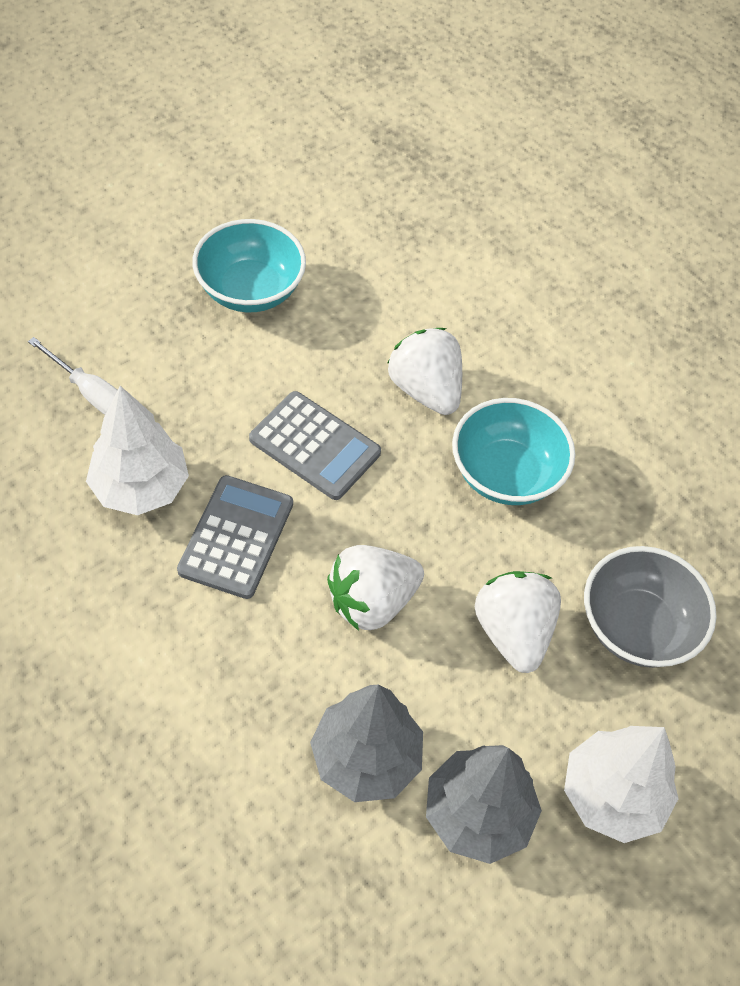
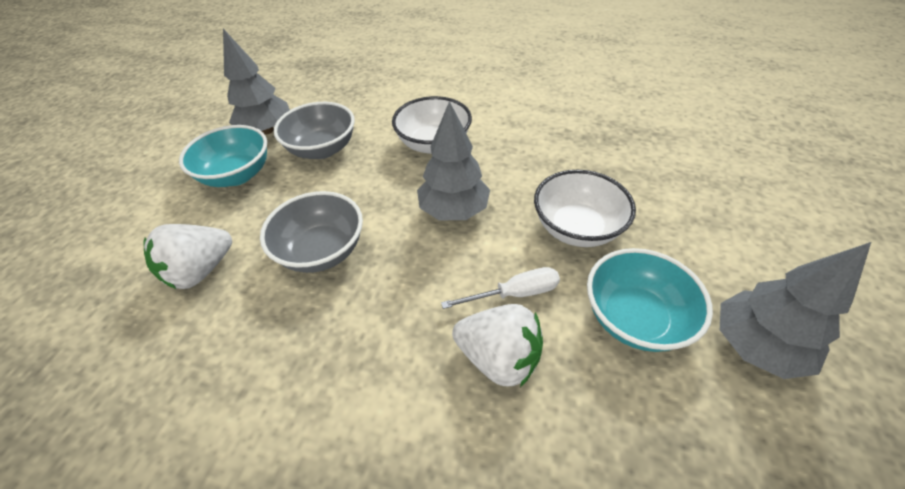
grey bowl: [584,546,717,668] = 1 -> [260,191,363,273] [273,102,355,159] = 2
grey calculator: [177,475,293,599] [249,391,381,500] = 2 -> none = 0
grey tree: [310,685,423,802] [426,745,542,864] = 2 -> [223,29,290,135] [417,101,490,220] [720,242,871,379] = 3
white bowl: none = 0 -> [392,96,472,154] [534,170,636,247] = 2
white strawberry: [327,545,424,631] [387,328,462,415] [475,571,561,673] = 3 -> [143,224,232,289] [452,304,543,387] = 2
white tree: [86,386,189,515] [564,726,679,843] = 2 -> none = 0

